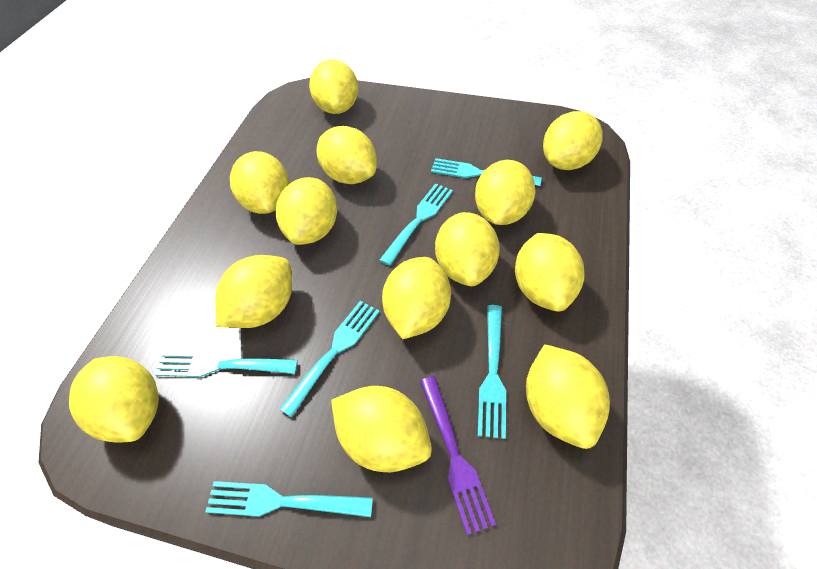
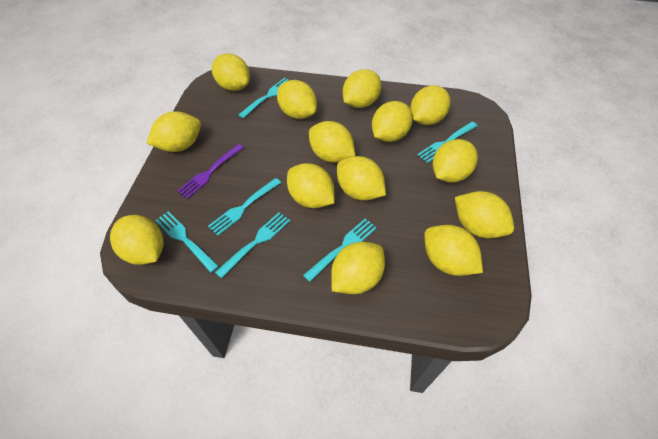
yellow lemon: [69,356,159,443] [215,255,292,328] [230,151,289,214] [276,177,337,245] [309,59,358,114] [317,126,377,184] [331,386,432,472] [382,257,451,339] [435,212,500,286] [475,160,536,225] [515,233,585,312] [526,344,610,449] [543,111,603,170] = 13 -> [110,215,164,265] [147,112,201,152] [212,53,250,91] [277,80,317,119] [287,163,335,208] [309,121,355,162] [331,242,385,294] [337,156,386,201] [343,69,381,108] [372,101,413,142] [410,85,450,125] [424,225,483,276] [433,139,478,183] [455,191,514,238] = 14

